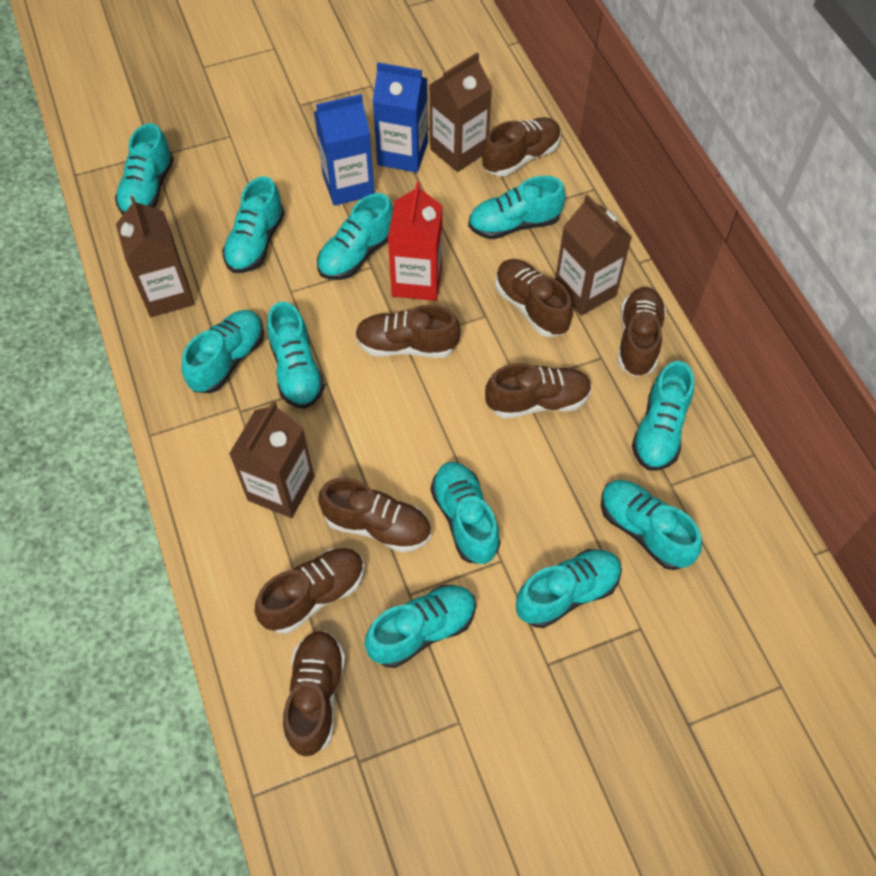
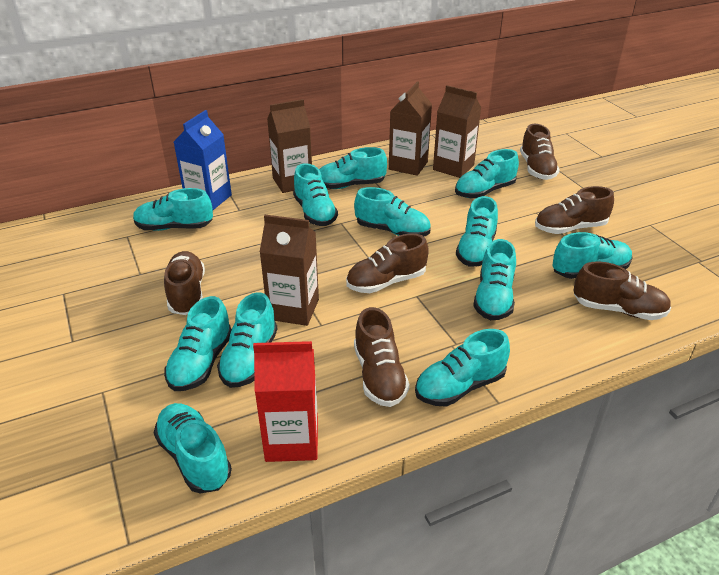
blue carton: [314,94,375,206] [372,62,428,173] = 2 -> [174,110,232,210] = 1
brown shoe: [255,548,365,634] [283,631,345,757] [318,478,431,553] [355,305,461,358] [482,117,561,176] [485,363,592,419] [495,259,573,337] [617,287,666,377] = 8 -> [164,251,205,315] [346,233,429,293] [354,307,409,407] [520,124,560,180] [535,186,614,234] [573,262,671,320] = 6
turquoise shoe: [115,123,174,215] [181,310,264,393] [222,176,285,273] [267,302,325,409] [317,193,393,280] [365,585,476,668] [431,462,500,564] [468,176,566,239] [516,549,622,628] [601,480,702,570] [632,361,694,471] = 11 -> [133,188,213,231] [154,403,232,493] [164,296,232,391] [217,292,277,388] [293,163,338,226] [319,147,387,189] [354,187,431,236] [415,329,510,407] [455,149,519,198] [456,196,498,267] [473,239,516,320] [552,232,633,279] = 12

